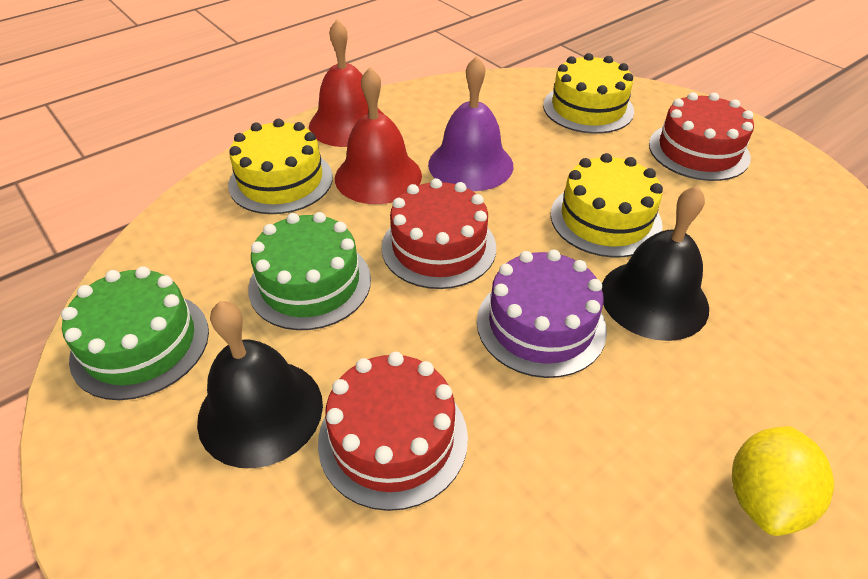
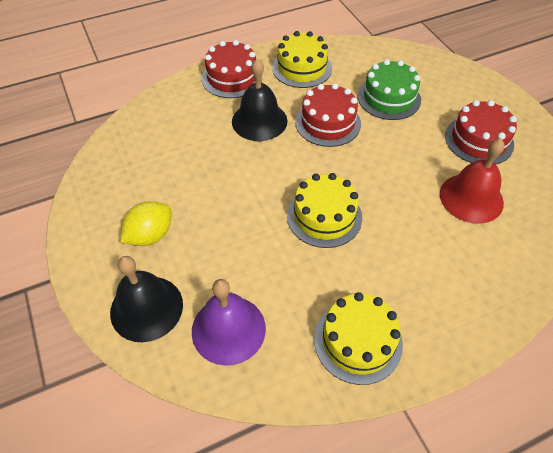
green cake: [61,266,209,400] [248,212,371,330] = 2 -> [358,59,421,120] = 1
purple cake: [477,250,607,378] = 1 -> none = 0
red bell: [309,19,385,147] [335,67,422,204] = 2 -> [440,138,505,224] = 1

